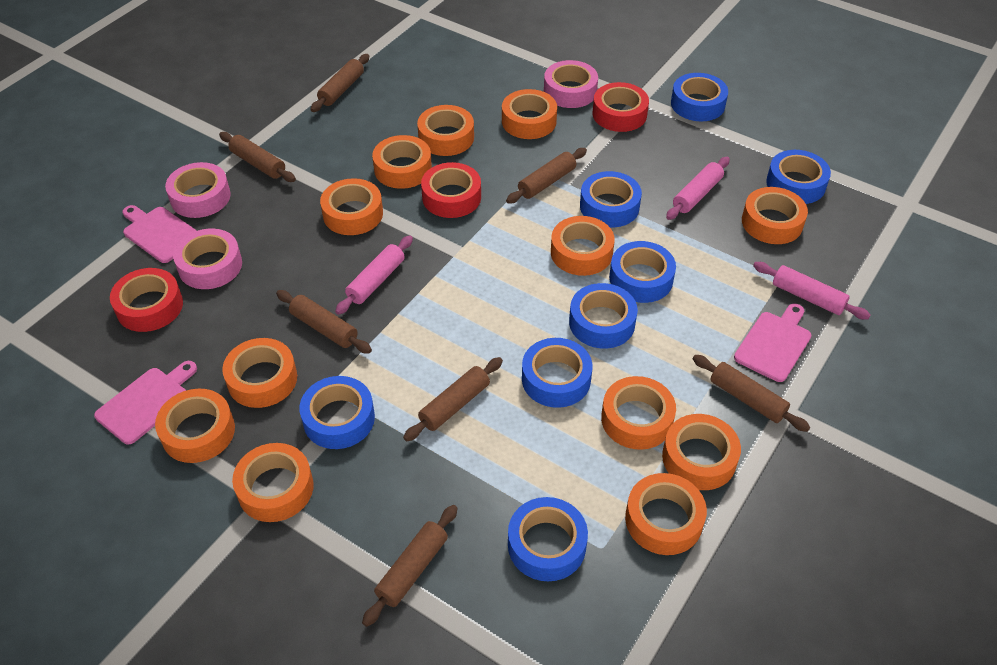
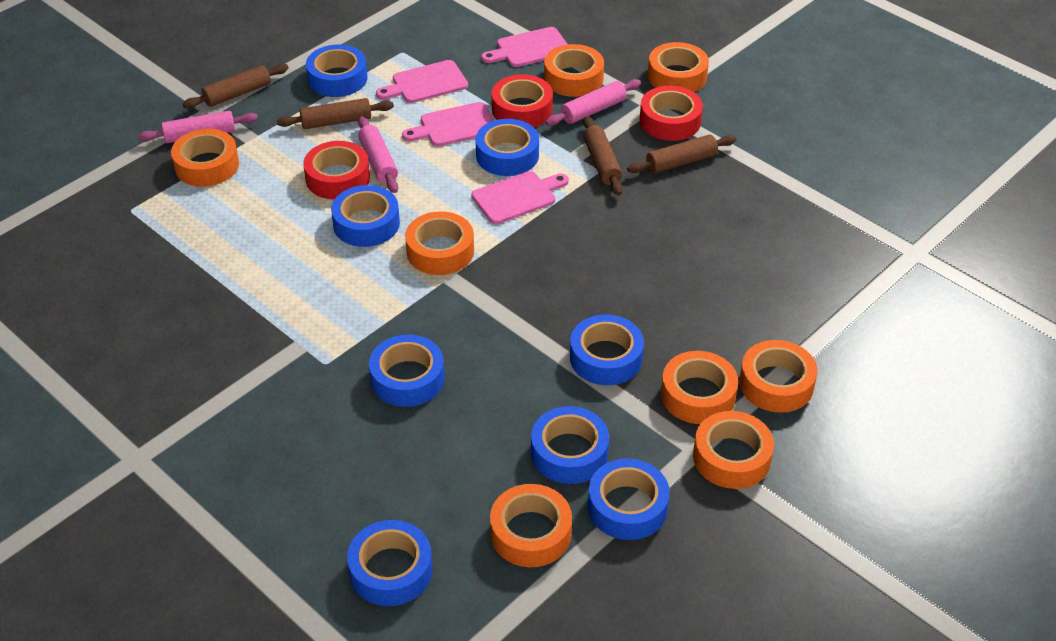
brown rolling pin: [219,132,296,182] [276,290,372,354] [310,54,369,112] [362,505,458,627] [403,357,503,441] [506,148,587,204] [693,355,810,432] = 7 -> [183,64,288,109] [277,98,394,129] [583,116,623,196] [627,135,736,173] = 4
orange tape: [155,389,235,463] [222,338,297,408] [232,443,314,522] [320,178,383,235] [372,135,432,189] [417,105,474,156] [502,89,557,139] [551,216,615,276] [601,376,676,450] [625,473,707,555] [662,414,741,490] [742,187,808,244] = 12 -> [171,129,239,187] [405,211,474,275] [490,484,572,567] [544,44,604,97] [648,42,709,92] [661,351,738,424] [693,411,774,489] [739,340,818,413] = 8
pink cutting board: [94,361,197,445] [122,205,197,263] [734,304,811,382] = 3 -> [376,60,468,103] [402,102,494,146] [471,171,569,224] [481,27,568,67] = 4
pink tape: [165,162,231,218] [173,229,242,289] [544,60,598,108] = 3 -> none = 0

